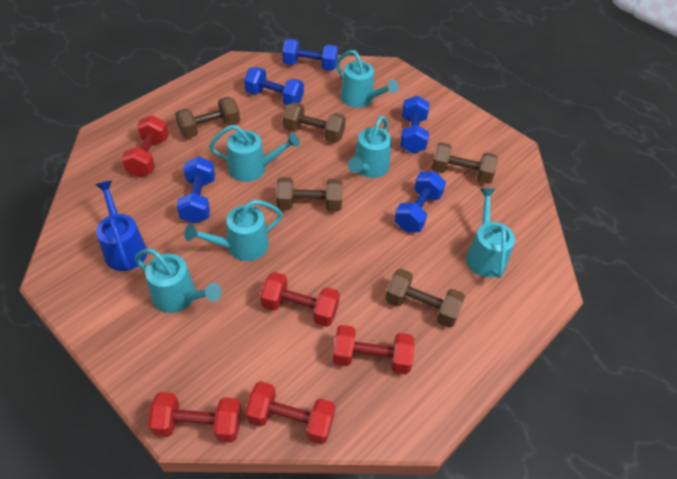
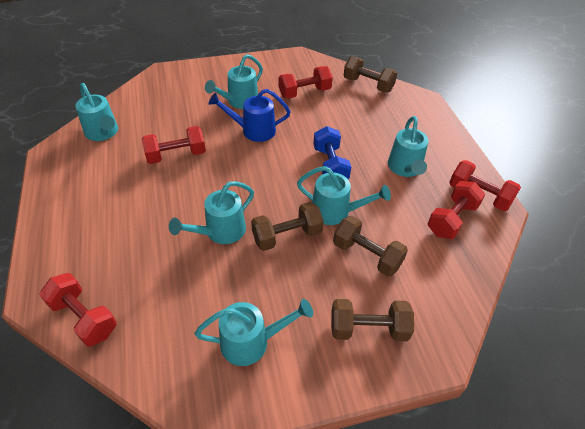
blue dumbbell: [177,156,215,224] [244,67,304,105] [282,39,338,71] [394,171,446,232] [400,96,429,153] = 5 -> [313,126,351,179] = 1
brown dumbbell: [175,97,240,138] [276,177,342,211] [283,102,346,143] [385,269,465,328] [431,142,498,184] = 5 -> [251,202,324,251] [331,299,414,341] [333,216,408,277] [344,56,397,93] = 4

